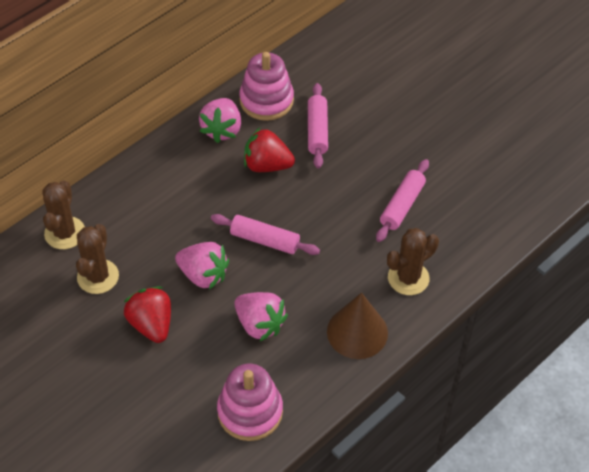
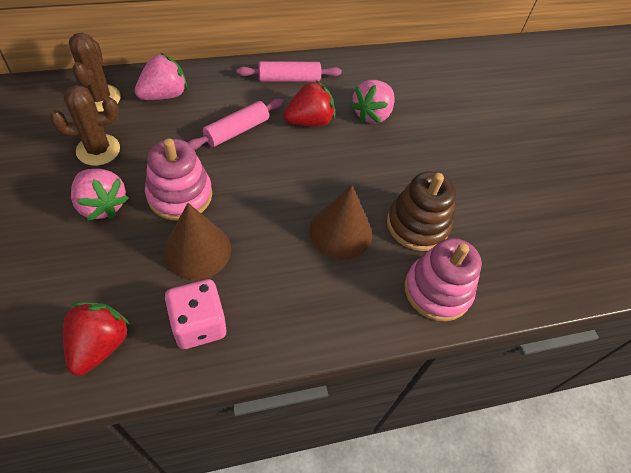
brown cactus: [42,180,85,249] [76,224,119,294] [387,228,439,295] = 3 -> [49,85,120,166] [69,33,121,112] = 2
brown cone: [327,293,388,359] = 1 -> [163,203,231,280] [309,185,372,260] = 2
brown stacking toy: none = 0 -> [387,171,456,251] = 1
pink dice: none = 0 -> [165,279,227,349] = 1
pink rolling pin: [211,214,320,255] [308,83,328,168] [376,159,429,242] = 3 -> [188,99,284,150] [237,61,342,82] = 2

